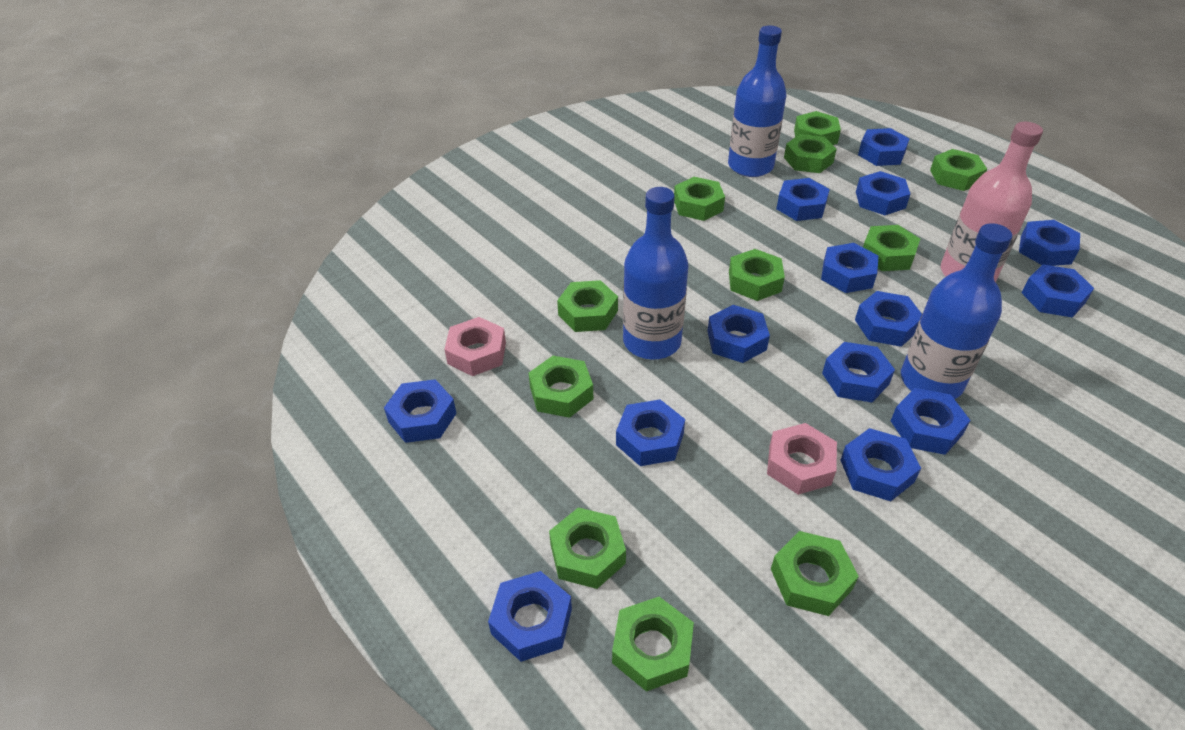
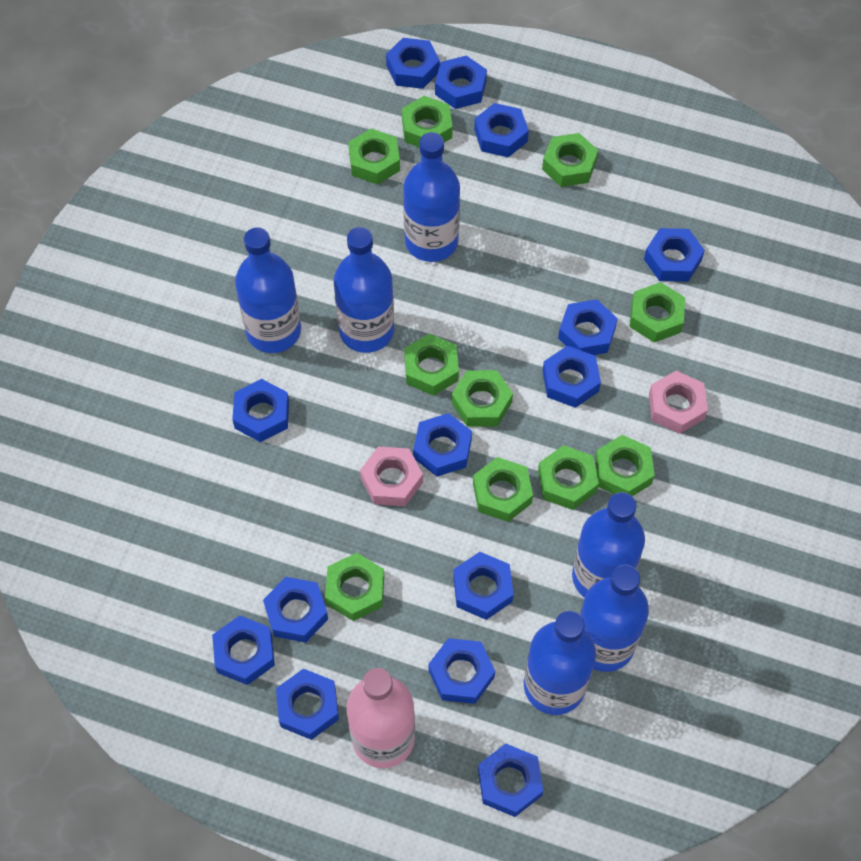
blue bottle: [623,187,689,359] [728,26,786,177] [901,223,1012,399] = 3 -> [235,227,301,353] [334,227,394,353] [403,132,460,262] [524,611,596,715] [572,492,645,598] [580,564,649,672] = 6
green nut: [529,356,593,418] [549,507,626,589] [557,280,618,332] [612,597,694,692] [674,177,725,221] [729,249,785,301] [771,531,859,616] [784,134,837,173] [794,111,841,145] [863,225,920,271] [930,149,987,191] = 11 -> [325,553,384,621] [348,128,400,185] [402,96,452,147] [404,334,459,396] [451,370,513,427] [473,457,533,522] [538,445,599,510] [542,133,598,187] [595,435,655,496] [630,282,685,343] = 10

